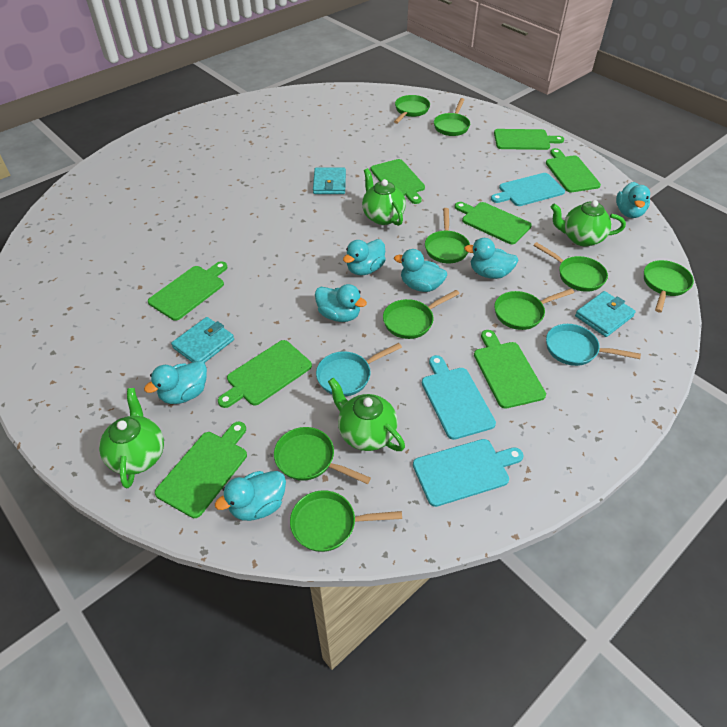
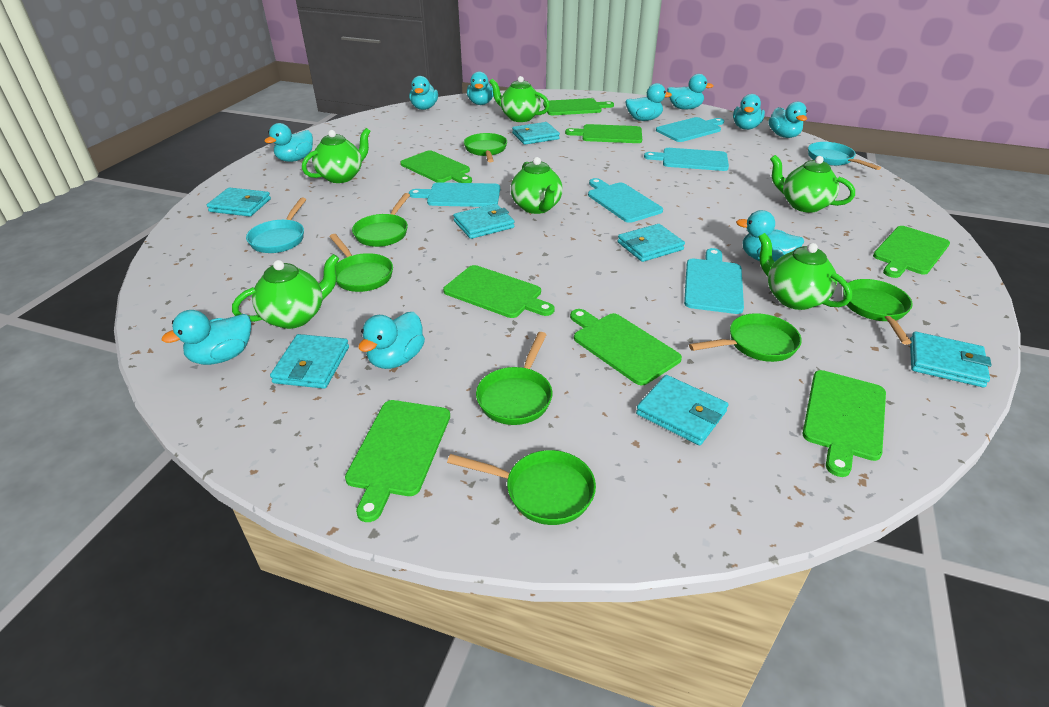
green pan: [274,427,371,484] [290,490,402,552] [383,290,460,339] [394,95,430,123] [425,208,470,264] [434,98,470,136] [494,288,574,330] [533,242,608,292] [644,260,694,313] = 9 -> [329,234,393,292] [352,193,410,247] [447,450,596,525] [464,133,507,162] [476,332,553,425] [689,313,802,362] [843,279,913,345] = 7
green teapot: [99,388,164,488] [328,378,405,451] [362,168,406,226] [551,200,626,247] = 4 -> [232,254,340,329] [302,128,371,183] [489,76,550,122] [511,157,563,214] [759,233,852,310] [770,155,855,213] = 6
turquoise cutting board: [413,439,523,507] [422,355,496,440] [491,173,565,206] = 3 -> [409,182,500,207] [588,178,663,223] [644,148,729,171] [656,117,724,142] [684,248,744,314] = 5
turquoise duck: [144,361,207,404] [215,471,286,521] [315,284,367,322] [343,239,386,276] [394,249,447,292] [464,238,518,279] [616,182,650,218] = 7 -> [162,310,251,365] [265,123,313,162] [358,312,425,369] [409,76,438,110] [467,72,493,105] [625,83,672,121] [667,74,714,110] [733,94,765,130] [736,210,804,262] [768,102,807,138] = 10
turquoise wallet: [171,317,234,363] [313,168,346,194] [575,291,636,337] = 3 -> [207,187,271,217] [270,334,349,389] [453,204,514,239] [512,122,560,145] [618,224,685,262] [636,375,728,445] [910,332,992,387] = 7

